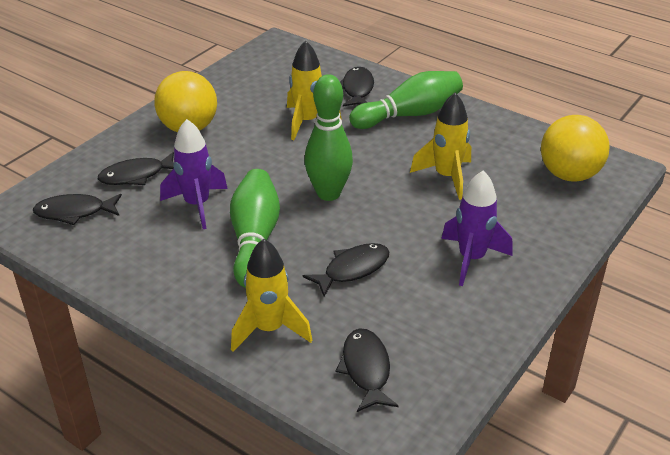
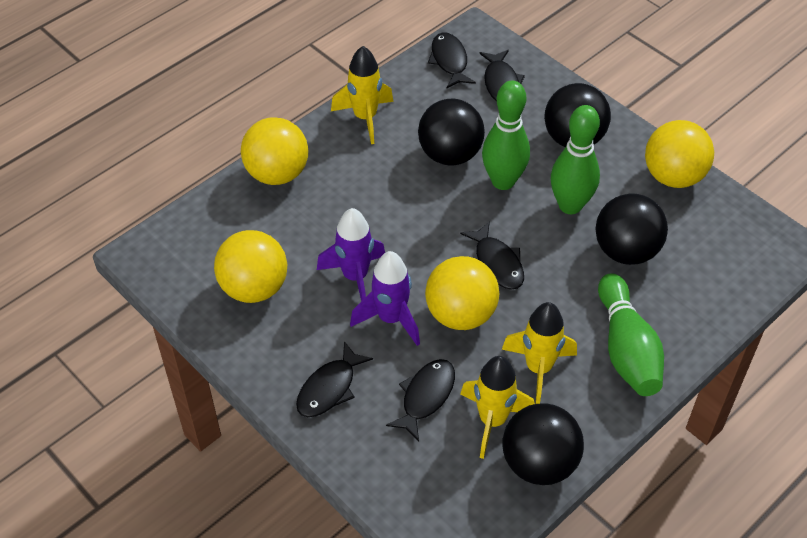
black ball: none = 0 -> [418,99,485,166] [503,403,584,485] [544,83,611,147] [595,193,668,265] = 4
yellow ball: [154,71,217,132] [541,115,610,181] = 2 -> [214,230,287,303] [241,117,308,185] [425,256,499,330] [645,120,714,188] = 4

